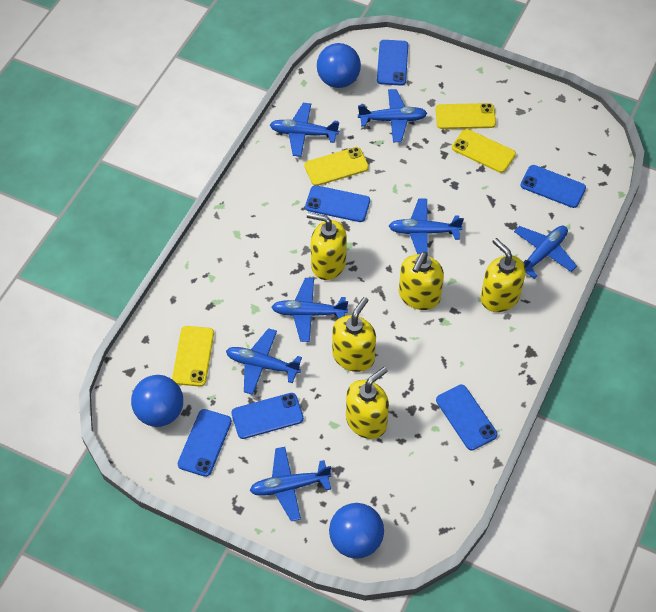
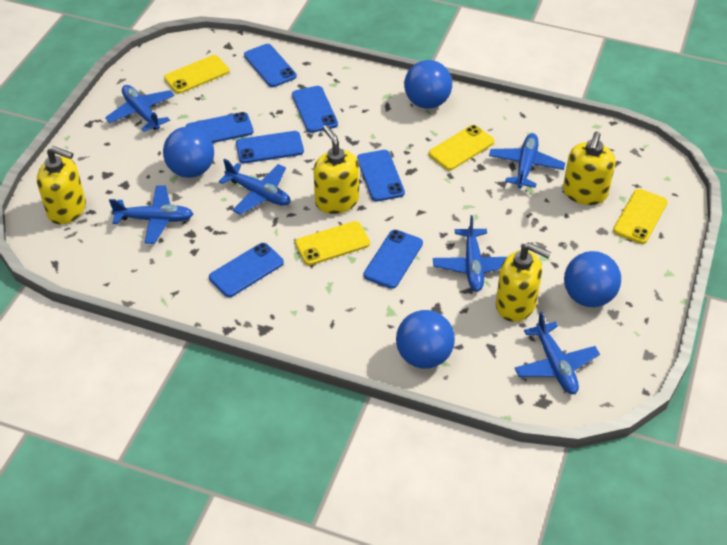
blue ball: [131,375,183,427] [317,43,361,88] [329,503,384,559] = 3 -> [163,127,214,178] [396,310,455,369] [404,60,452,108] [564,251,621,307] = 4
blue phone: [178,409,232,477] [232,393,304,439] [305,185,370,222] [377,40,408,86] [436,385,497,450] [520,165,586,208] = 6 -> [185,112,254,143] [209,243,284,297] [236,131,304,163] [244,44,297,87] [292,86,338,133] [357,150,405,202] [364,230,423,289] = 7
blue plane: [226,328,302,395] [250,447,331,521] [270,103,339,157] [272,278,348,342] [358,89,427,142] [389,198,464,256] [514,226,577,279] = 7 -> [105,85,174,132] [109,185,193,244] [219,159,290,215] [433,215,507,292] [489,133,565,188] [515,312,600,394] = 6
yellow soap dispenser: [307,212,347,280] [332,297,376,372] [346,367,389,439] [399,252,444,310] [481,238,526,312] = 5 -> [37,146,86,224] [314,125,359,214] [496,243,551,322] [563,131,615,205] = 4

